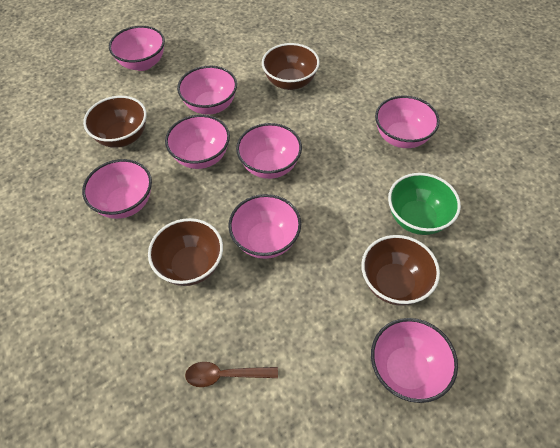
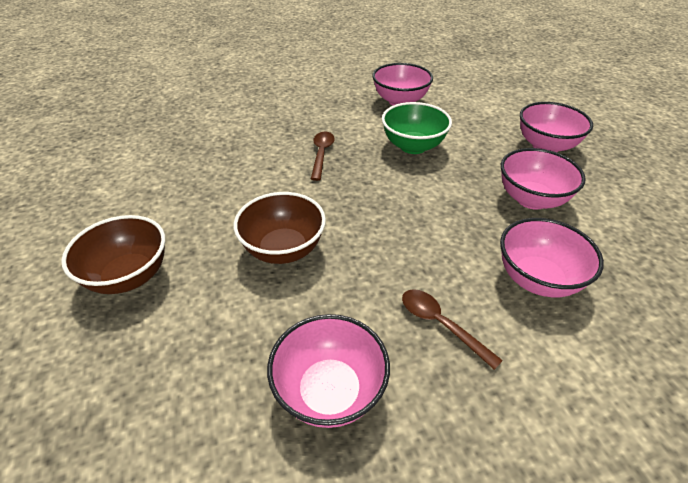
brown bowl: [83,96,147,148] [148,218,223,286] [262,43,320,90] [361,235,440,306] = 4 -> [61,215,165,294] [234,192,326,264] = 2
brown spoon: [185,362,278,387] = 1 -> [311,131,335,181] [402,289,503,370] = 2
pink bowl: [82,159,152,219] [109,26,165,71] [165,115,230,169] [177,66,237,115] [228,194,301,259] [236,123,302,179] [371,318,458,403] [375,96,440,148] = 8 -> [267,314,390,428] [372,63,433,106] [500,218,604,297] [501,148,586,210] [520,102,593,152] = 5

